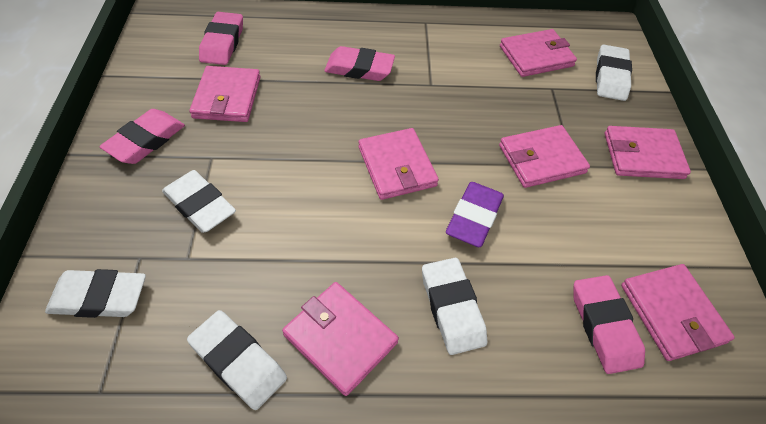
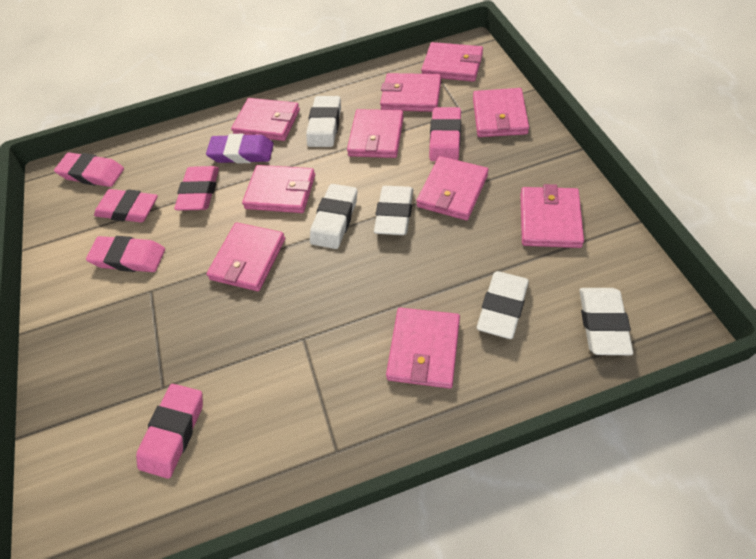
pink eraser: [100,109,185,164] [199,12,243,65] [324,46,395,81] [573,275,645,374] = 4 -> [54,152,124,187] [86,236,165,272] [94,189,158,223] [136,384,203,479] [174,166,219,211] [429,107,461,161] = 6
pink wallet: [190,66,261,122] [282,282,399,396] [359,128,439,200] [499,125,590,188] [500,29,577,77] [605,126,691,179] [621,264,735,361] = 7 -> [206,222,285,291] [231,98,300,141] [242,165,315,213] [347,109,404,158] [380,73,441,112] [386,308,460,389] [416,156,489,220] [421,42,483,82] [473,88,529,137] [520,184,584,248] = 10

